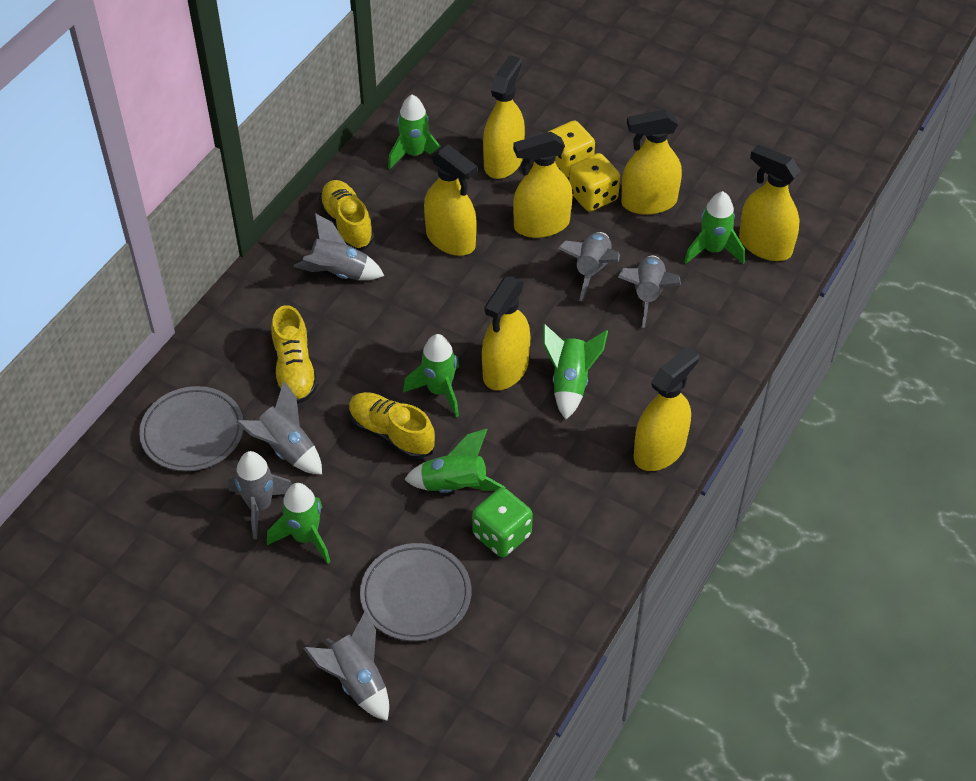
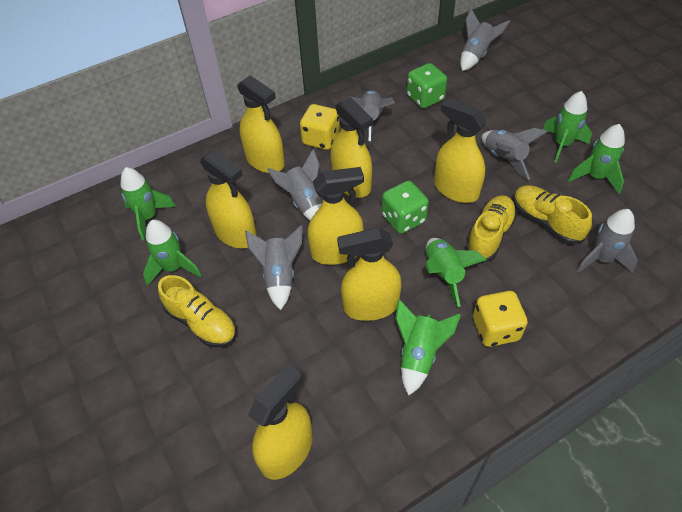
green dice: [472,487,533,557] = 1 -> [382,181,429,234] [407,63,447,108] = 2
grey plate: [139,386,243,471] [360,543,472,641] = 2 -> none = 0

